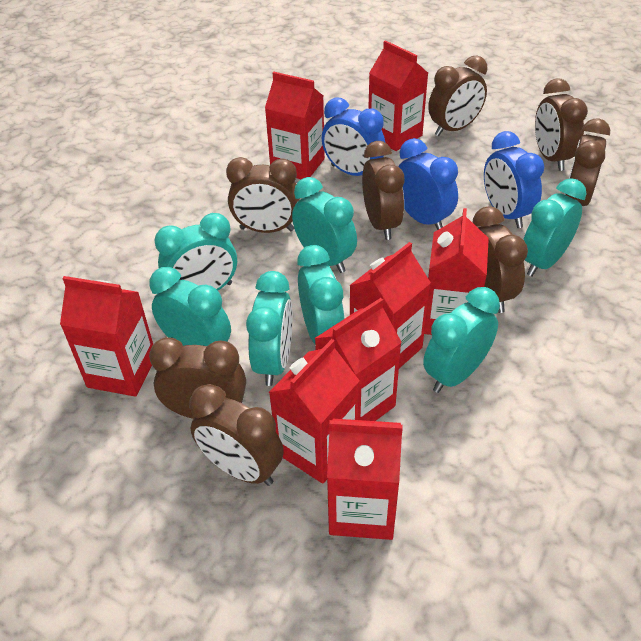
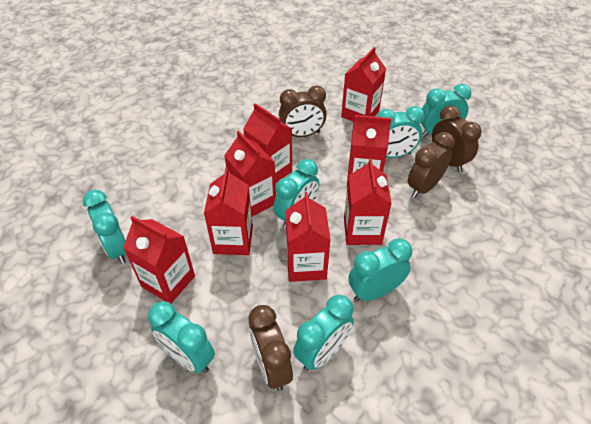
blue clock: [322,97,385,176] [398,138,458,230] [484,131,544,228] = 3 -> none = 0
brown clock: [149,337,246,419] [189,384,284,486] [226,157,300,233] [362,141,404,240] [428,55,487,136] [473,206,528,313] [535,78,588,171] [564,119,610,206] = 8 -> [249,305,293,391] [279,85,327,137] [408,132,455,198] [432,105,482,172] = 4

